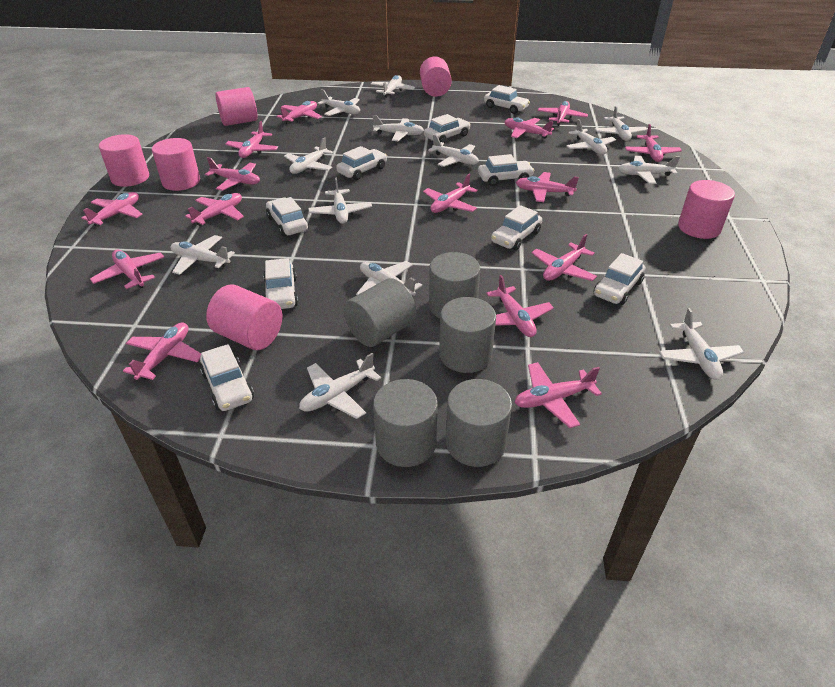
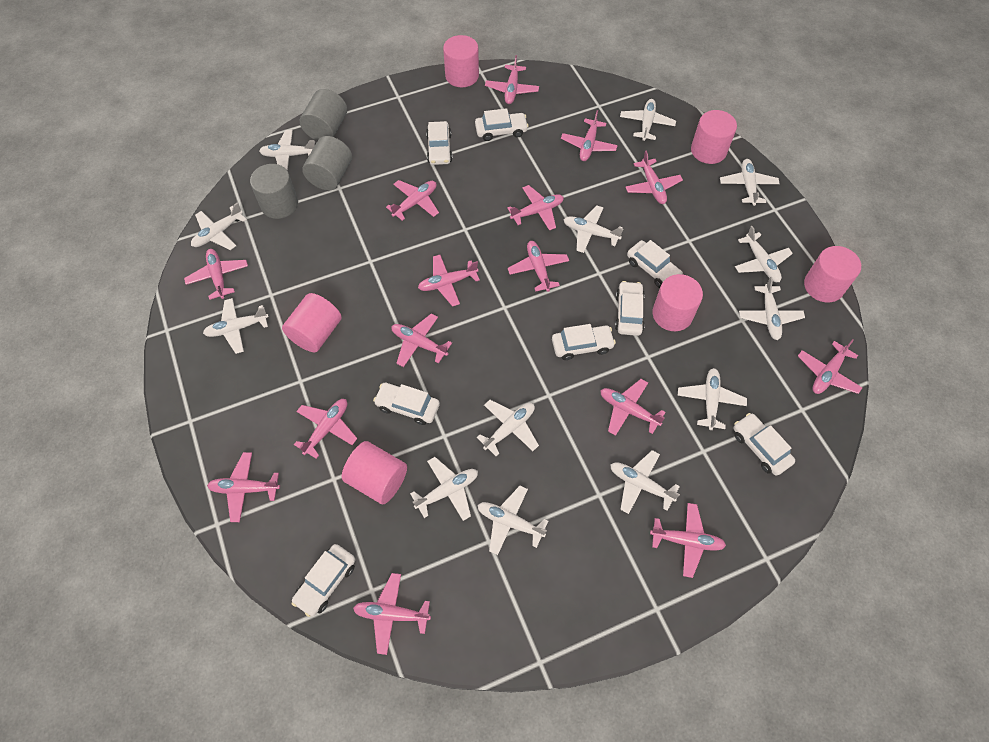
grey cylinder: [344,278,416,347] [373,379,438,467] [429,252,480,318] [439,297,496,373] [446,379,512,467] = 5 -> [250,164,298,219] [300,89,347,141] [302,136,352,190] = 3
white car: [200,344,254,411] [263,258,298,309] [266,197,308,237] [336,146,387,180] [424,114,471,143] [478,154,535,186] [484,85,530,114] [491,205,542,250] [594,253,645,305] = 9 -> [292,544,356,617] [373,383,440,425] [426,121,453,165] [475,108,529,141] [552,324,616,360] [615,281,645,336] [627,240,683,288] [734,413,795,476] = 8

